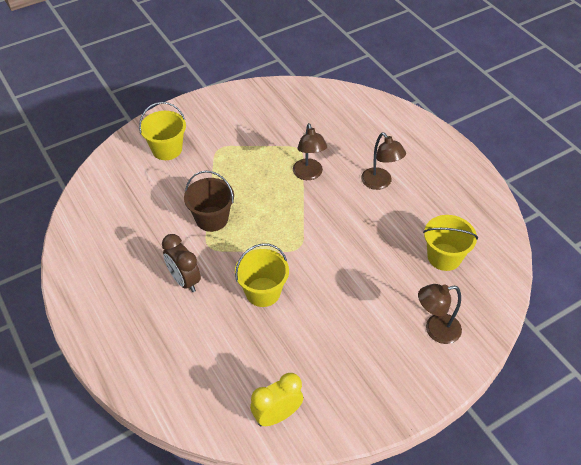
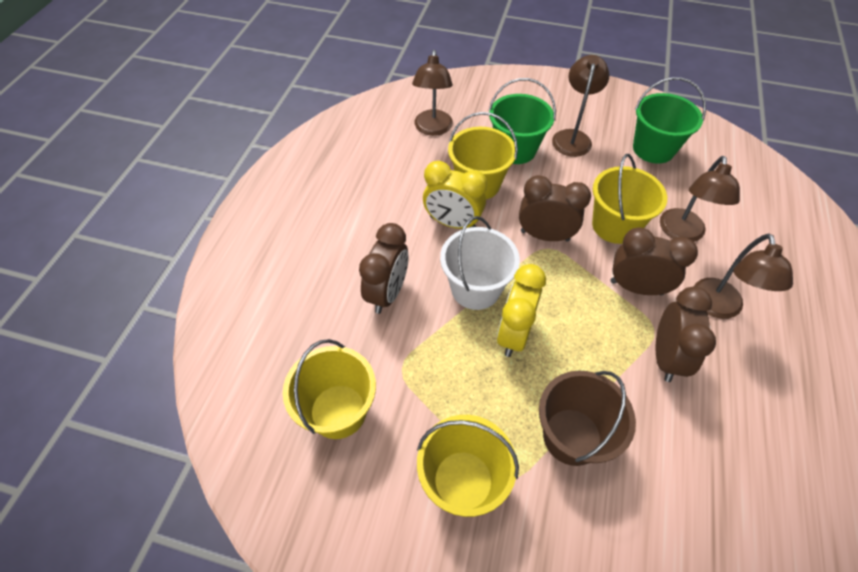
brown clock: [162,234,201,292] = 1 -> [359,223,409,314] [519,175,591,242] [611,227,698,295] [656,286,716,382] = 4
brown lamp: [293,123,327,180] [361,133,406,190] [418,284,462,344] = 3 -> [412,50,453,136] [552,55,610,157] [660,156,740,242] [694,233,793,319] = 4
green bucket: none = 0 -> [489,78,556,164] [633,77,706,164] = 2
white bucket: none = 0 -> [440,216,520,310] = 1
yellow bucket: [139,102,186,160] [235,243,289,307] [423,215,478,271] = 3 -> [283,339,376,439] [417,415,519,517] [448,112,518,199] [592,154,667,244] = 4
yellow clock: [250,373,303,426] = 1 -> [423,161,487,229] [497,264,546,357] = 2

